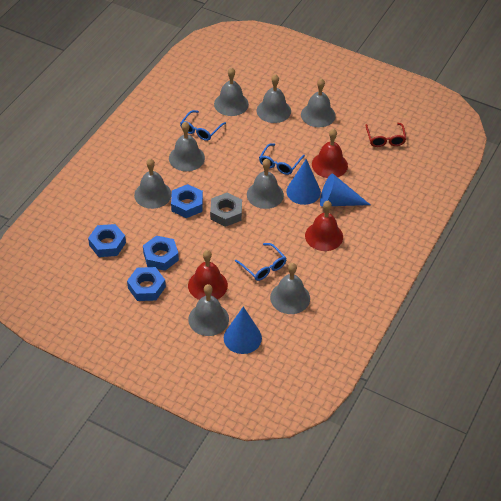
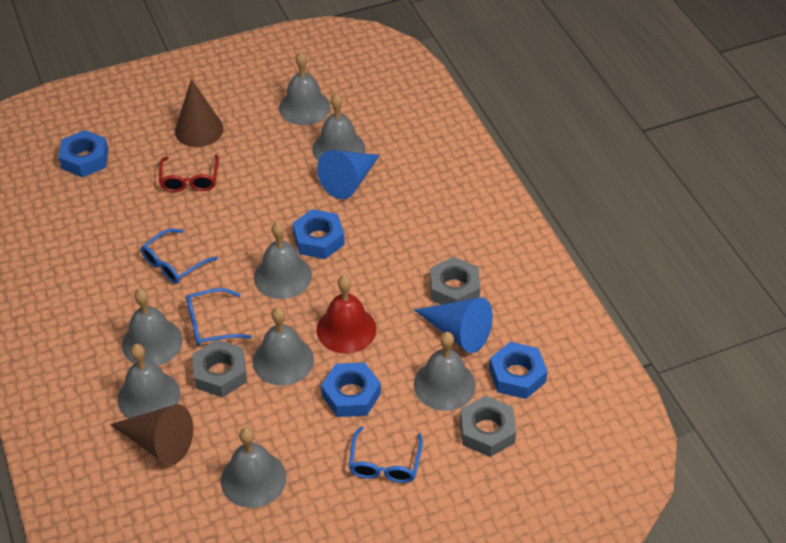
blue cone: [224,306,262,354] [286,159,321,205] [320,173,370,207] = 3 -> [317,150,380,199] [415,297,493,353] = 2
brown cone: none = 0 -> [110,404,193,465] [175,79,224,147] = 2
grey nut: [210,193,242,227] = 1 -> [192,340,247,398] [430,257,480,305] [460,395,516,457] = 3
red bell: [188,250,228,300] [305,201,343,251] [312,129,348,178] = 3 -> [317,276,377,354] = 1

